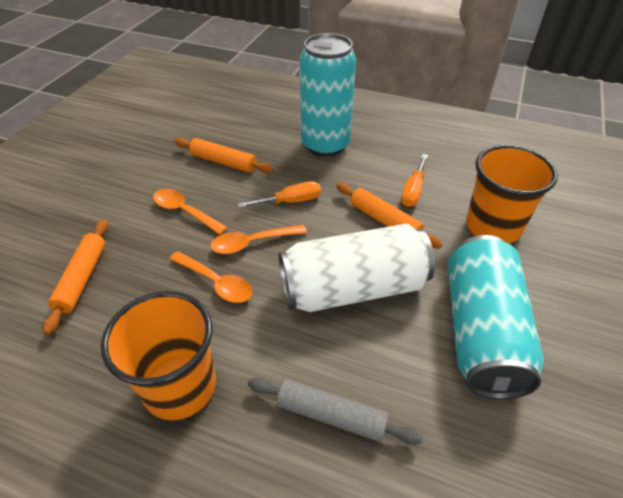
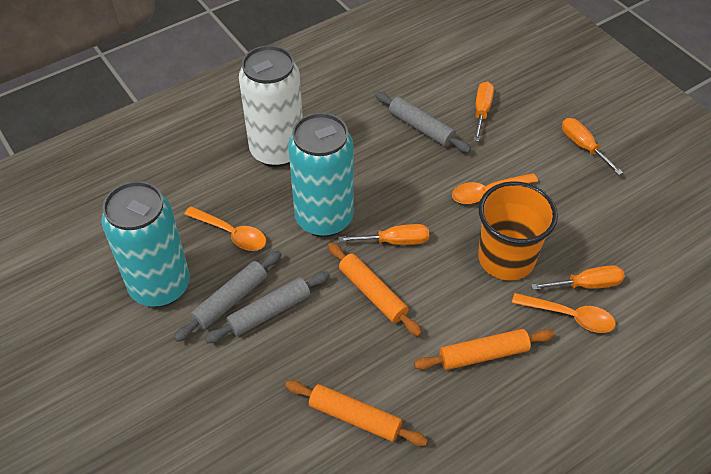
grey rolling pin: [248,377,423,445] = 1 -> [174,251,282,342] [205,271,330,343] [375,92,471,153] = 3
orange cup: [101,291,216,420] [466,145,558,244] = 2 -> [478,181,558,280] = 1
orange screwdriver: [238,181,321,208] [401,154,428,207] = 2 -> [338,224,429,245] [473,81,494,142] [531,265,625,290] [562,118,623,175] = 4

